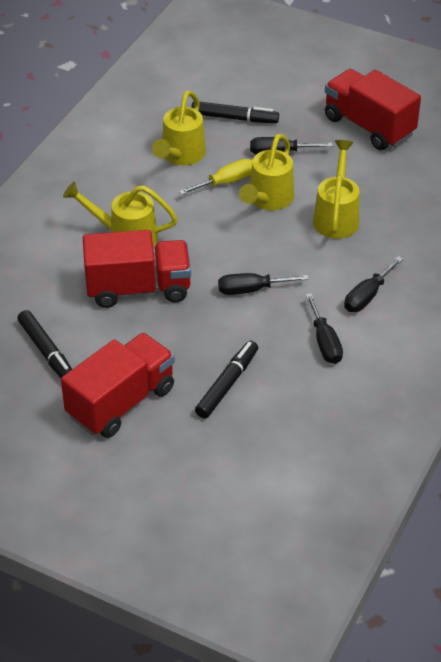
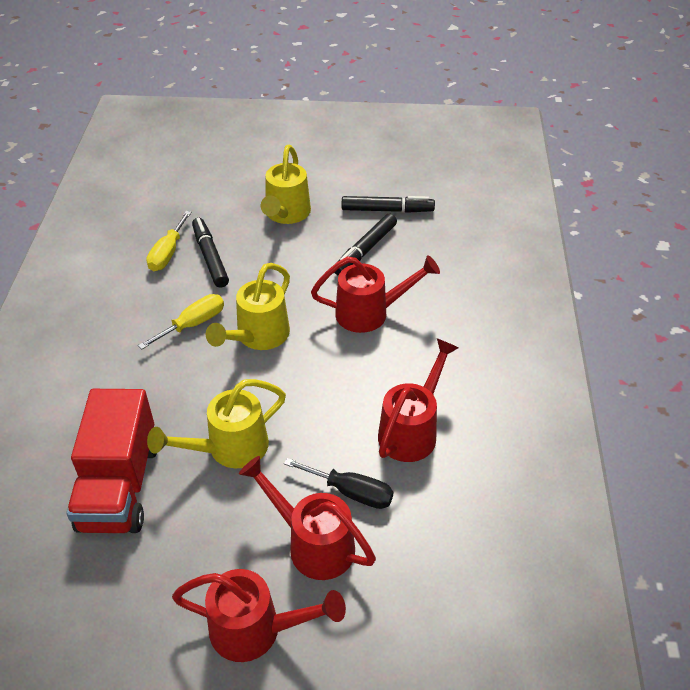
black screwdriver: [218,273,309,295] [250,137,333,154] [305,293,343,364] [344,256,403,312] = 4 -> [284,458,394,509] = 1
red truck: [61,333,175,438] [83,230,191,308] [325,69,421,150] = 3 -> [66,389,157,533] = 1
red watering can: none = 0 -> [172,569,346,662] [239,456,376,580] [311,255,440,333] [378,338,459,462] = 4
yellow screwdriver: [179,159,252,195] = 1 -> [138,294,224,349] [146,211,192,271] = 2
yellow watering can: [63,182,178,247] [152,90,206,165] [239,134,294,210] [313,140,359,239] = 4 -> [147,379,286,468] [206,263,290,350] [261,145,311,224] = 3

